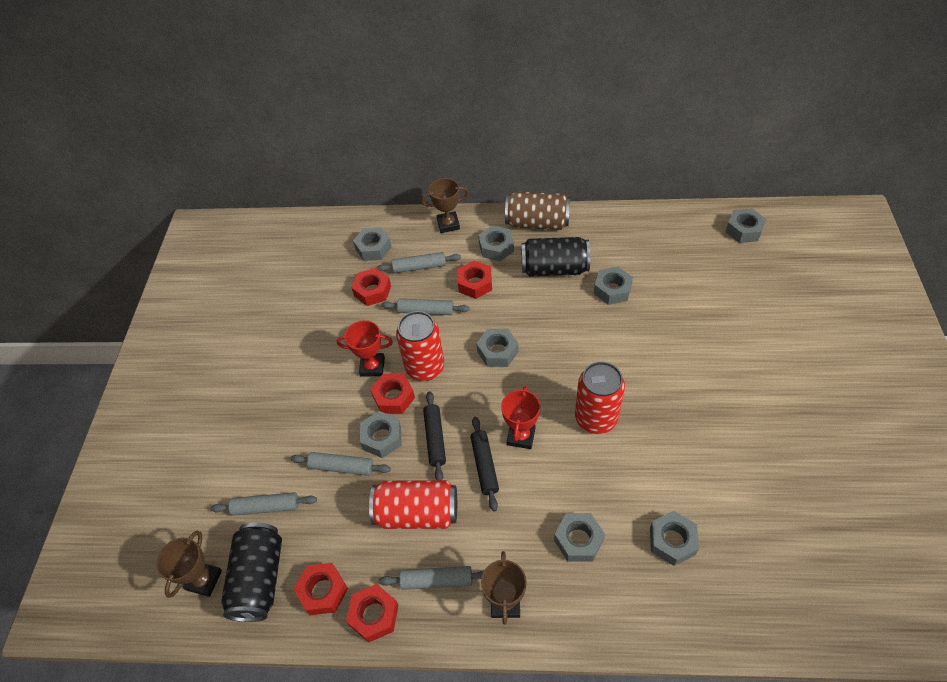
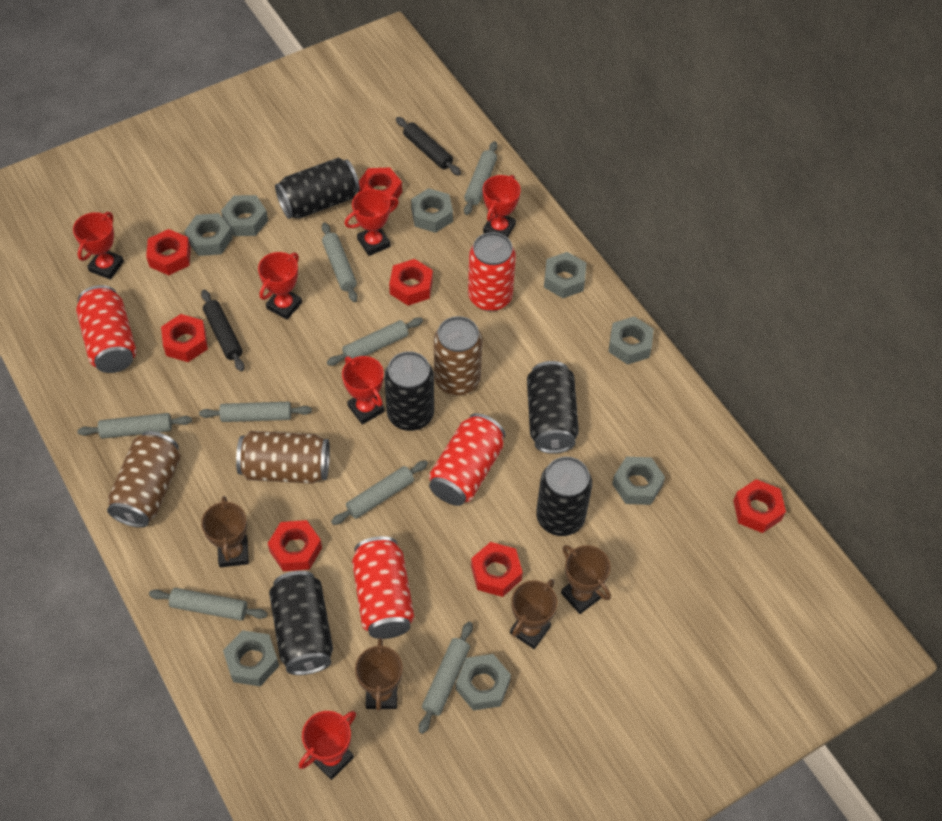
black can: [221,523,282,622] [521,237,590,276] = 2 -> [269,571,333,675] [275,158,360,219] [384,351,434,431] [527,361,579,454] [536,457,592,536] = 5
brown can: [505,192,570,230] = 1 -> [107,431,181,528] [236,431,330,484] [434,316,482,396] = 3
brown trophy: [156,531,222,598] [421,178,469,233] [481,551,527,625] = 3 -> [201,496,249,567] [355,638,403,711] [510,579,557,649] [561,545,611,614] = 4
grey rolling pin: [211,492,317,516] [291,452,391,476] [376,252,461,273] [379,566,484,590] [381,298,470,315] = 5 -> [78,413,192,439] [149,588,268,621] [199,402,312,422] [322,222,357,302] [327,317,423,366] [331,460,428,525] [419,621,473,734] [464,141,497,215] = 8
red can: [369,480,457,529] [396,311,444,381] [575,362,625,434] = 3 -> [76,285,136,373] [352,536,414,639] [429,413,505,506] [468,232,516,311] = 4
red nut: [294,563,348,615] [346,584,398,642] [352,268,391,306] [370,373,415,414] [458,261,492,299] = 5 -> [146,229,191,275] [161,314,208,362] [268,520,322,571] [358,167,402,207] [389,259,433,306] [471,542,523,597] [733,479,786,533] = 7
red trophy: [337,320,393,377] [501,386,540,449] = 2 -> [73,212,124,280] [258,252,302,320] [299,711,356,780] [342,356,385,425] [345,189,399,256] [483,175,521,238] = 6

